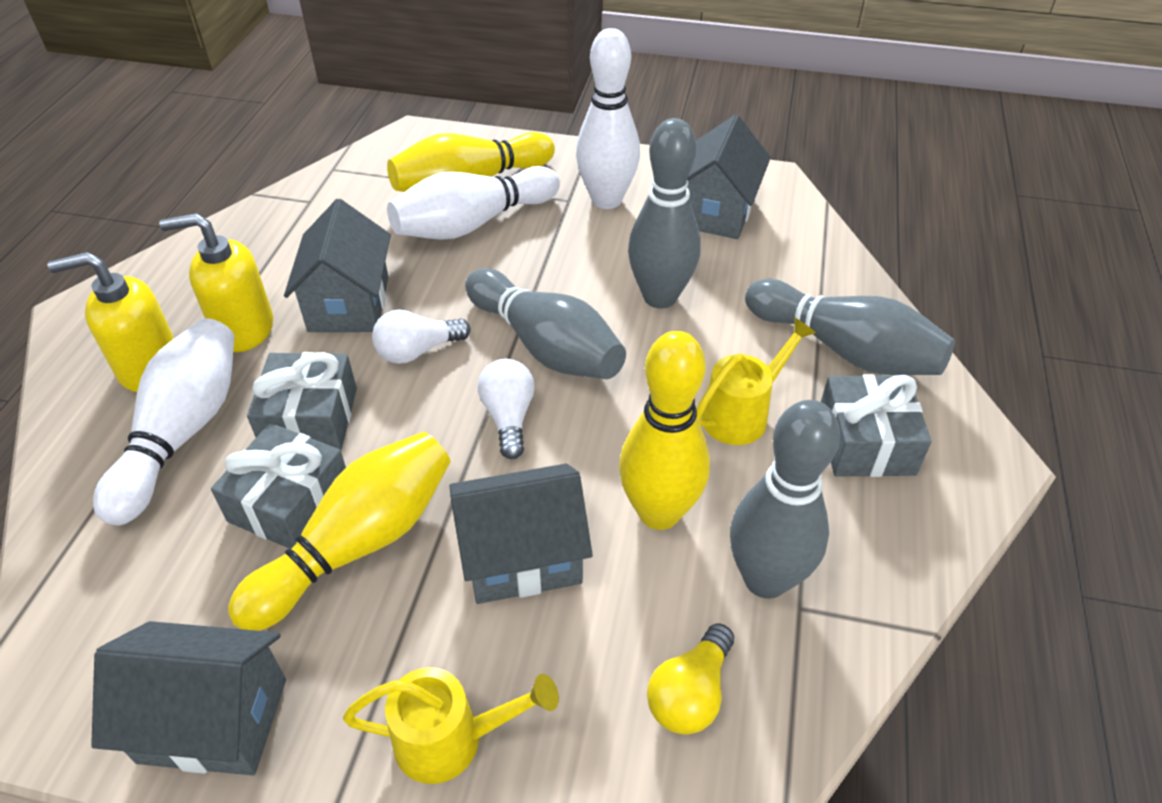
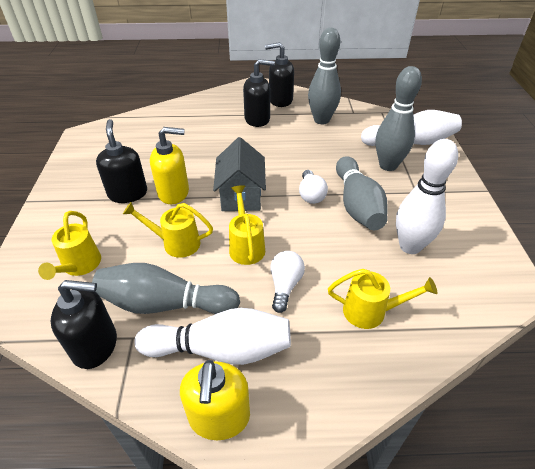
black soap dispenser: none = 0 -> [51,280,117,369] [96,119,147,203] [243,59,275,127] [265,42,294,107] = 4
grey gift: [211,423,346,549] [247,352,357,450] [821,374,931,477] = 3 -> none = 0
grey house: [91,621,286,776] [284,199,391,332] [450,464,593,604] [687,115,771,239] = 4 -> [213,137,266,211] = 1
yellow bowling pin: [228,432,451,631] [387,132,555,192] [619,331,710,530] = 3 -> none = 0
yellow light bulb: [647,623,734,735] = 1 -> none = 0
yellow watering can: [343,667,559,784] [696,318,816,445] = 2 -> [38,211,101,280] [123,202,213,258] [229,185,265,265] [328,269,437,329] = 4

